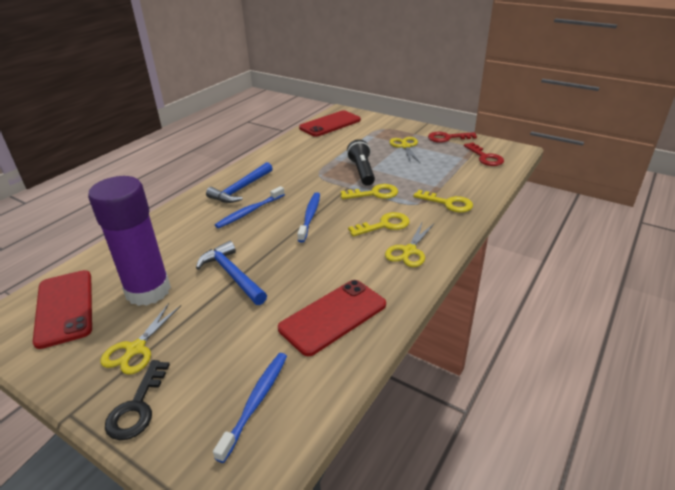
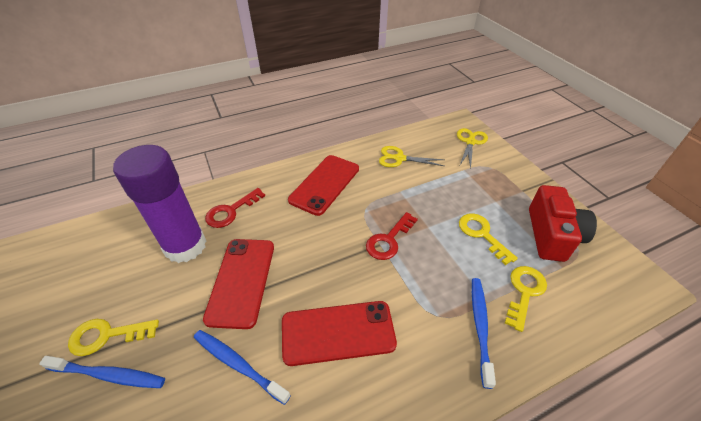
black flashlight: [347,139,375,186] = 1 -> none = 0
black key: [105,360,170,440] = 1 -> none = 0
blue hammer: [196,241,267,305] [206,162,273,203] = 2 -> none = 0
red camera: none = 0 -> [529,185,597,262] = 1
yellow scissors: [100,303,181,375] [385,223,434,267] [389,137,421,164] = 3 -> [379,146,445,167] [457,128,488,169] = 2

